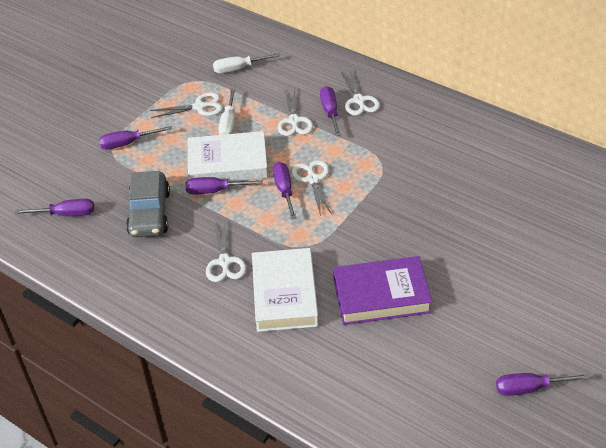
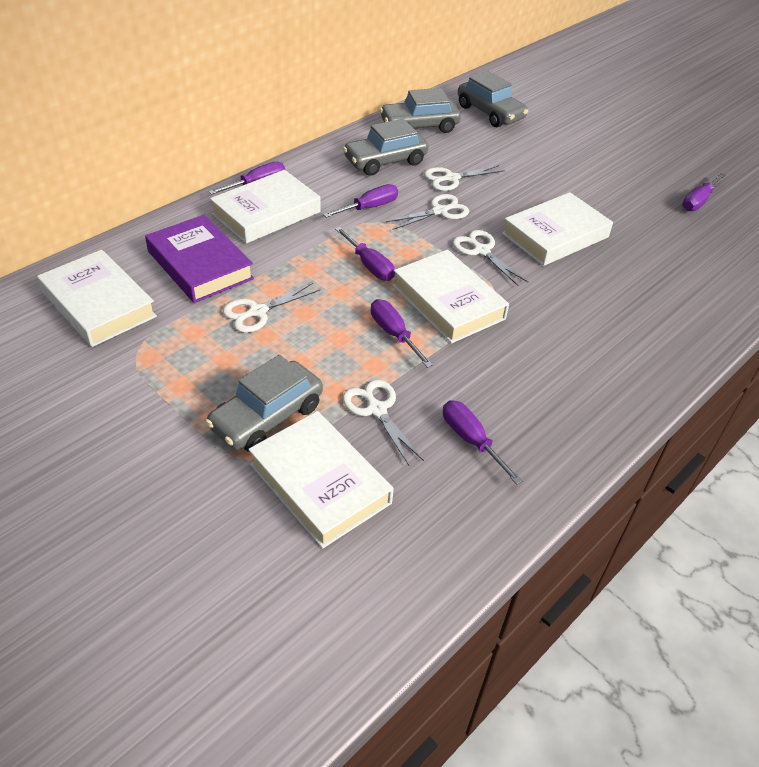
grey car: [126,171,170,237] = 1 -> [206,355,323,452] [343,119,428,176] [380,88,461,133] [458,71,528,127] = 4
white book: [188,131,268,182] [252,248,319,332] = 2 -> [37,250,157,347] [210,170,320,244] [248,411,394,549] [393,250,509,343] [502,192,613,266] = 5
white screwdriver: [213,53,280,73] [218,89,236,135] = 2 -> none = 0

